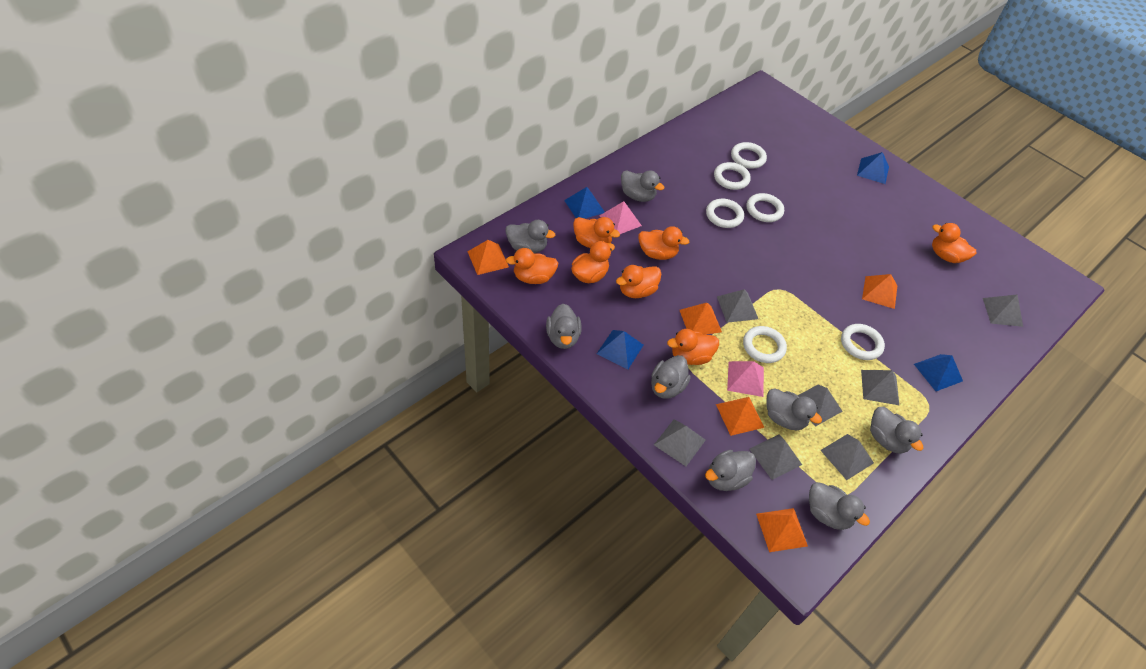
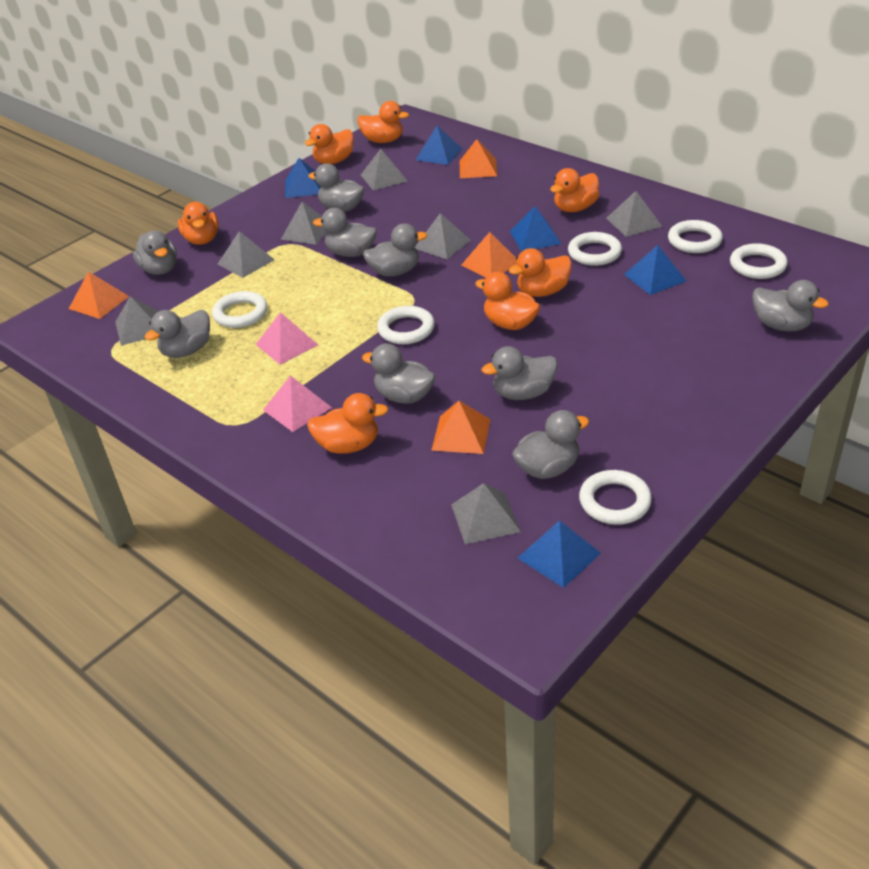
blue pyramid: [564,187,605,219] [597,330,643,369] [857,152,889,184] [914,354,963,391] = 4 -> [285,158,321,198] [416,126,462,165] [510,206,561,251] [518,520,601,588] [624,245,686,295] = 5
grey duck: [505,220,555,253] [546,304,582,349] [621,170,664,202] [651,355,691,399] [705,450,756,491] [766,388,822,430] [809,482,870,530] [870,407,923,454] = 8 -> [133,230,177,275] [145,310,210,358] [308,163,365,212] [313,208,377,257] [362,343,436,404] [363,223,427,277] [482,346,558,400] [512,410,589,479] [752,280,828,331] = 9
orange pyramid: [467,240,509,275] [680,303,722,335] [716,397,765,436] [756,508,808,552] [862,274,897,309] = 5 -> [69,271,129,319] [431,401,491,454] [460,139,497,178] [461,232,517,277] = 4

